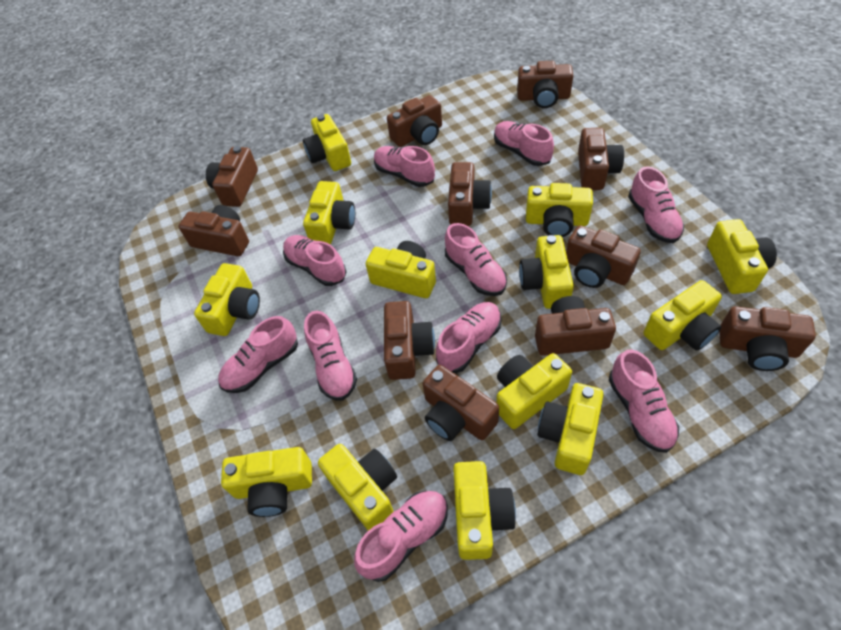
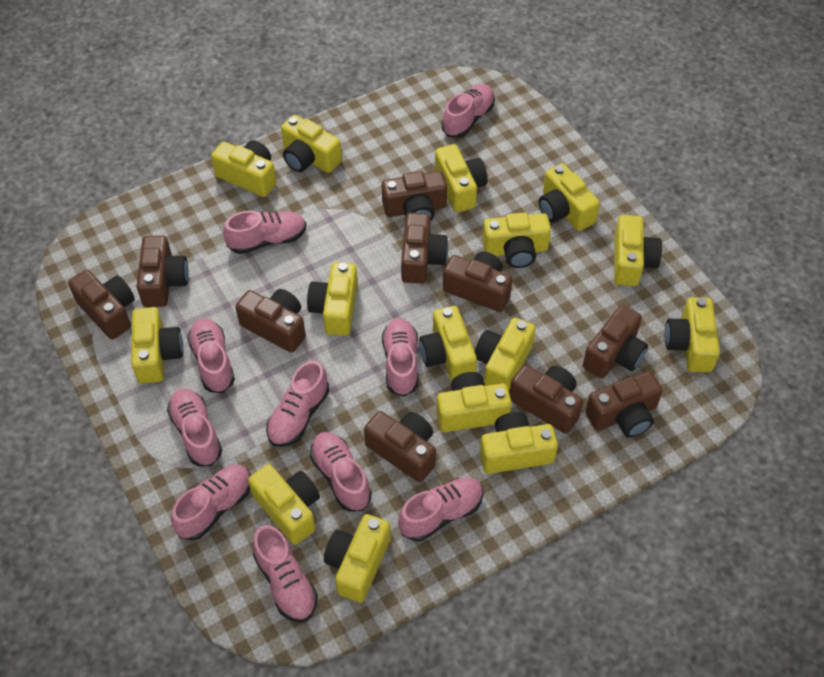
brown camera: [178,205,249,256] [206,146,258,207] [384,301,435,380] [387,95,442,147] [423,365,499,441] [448,162,492,226] [517,61,573,108] [535,296,616,356] [566,225,641,288] [578,128,624,190] [719,306,816,371] = 11 -> [68,270,135,340] [137,235,189,307] [235,289,306,353] [364,411,436,482] [382,171,447,221] [401,213,448,284] [443,251,512,312] [510,365,583,434] [583,305,648,378] [585,371,663,437] = 10
yellow camera: [194,263,260,336] [221,447,312,517] [303,114,351,171] [303,181,355,245] [318,444,397,531] [366,241,436,298] [453,461,516,560] [496,353,572,429] [519,235,574,309] [526,183,593,237] [537,383,603,475] [643,280,722,351] [707,219,777,294] = 13 -> [131,307,183,384] [211,140,276,197] [248,464,320,545] [281,115,342,173] [307,262,358,336] [324,514,391,603] [419,306,477,382] [435,144,488,212] [436,372,512,432] [475,318,536,390] [480,412,558,474] [482,213,551,268] [539,163,600,231] [614,215,662,286] [665,297,720,372] = 15

